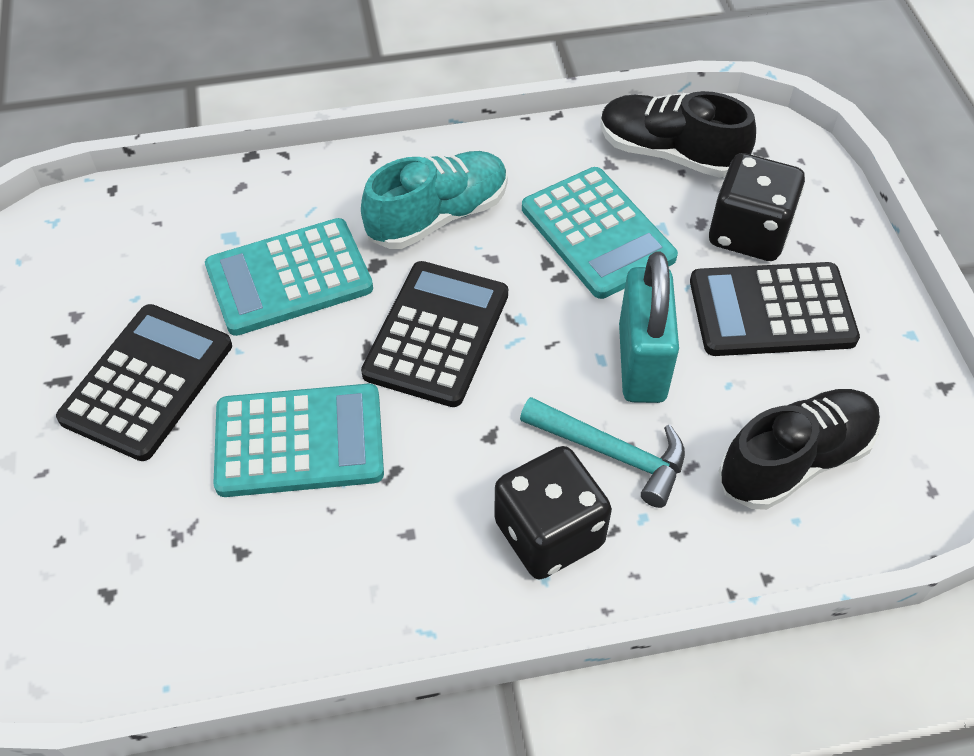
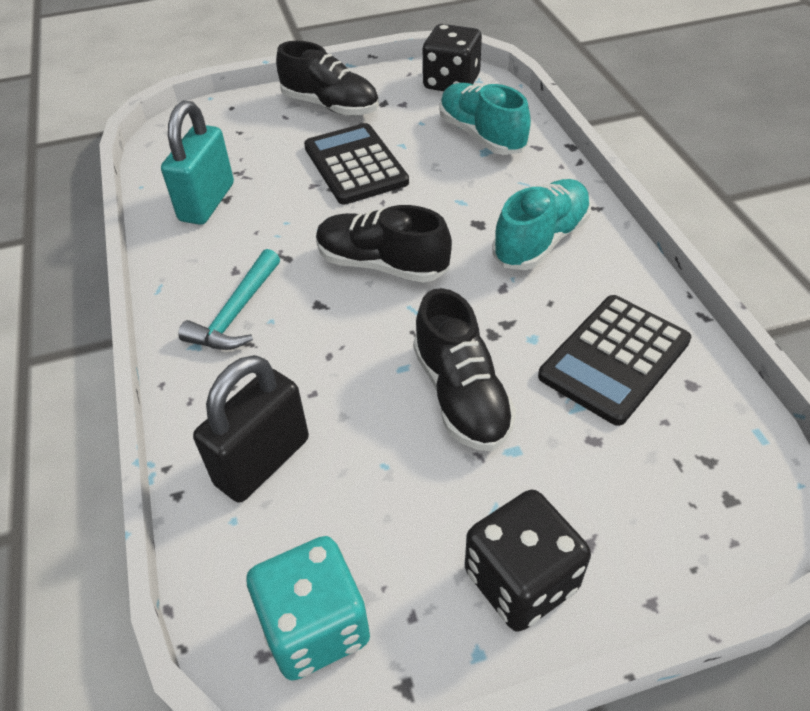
black calculator: [56,304,232,461] [361,261,508,407] [690,262,860,356] = 3 -> [304,123,409,205] [538,295,691,426] = 2
black padlock: none = 0 -> [193,355,309,503] = 1
black shoe: [600,91,756,178] [719,389,880,510] = 2 -> [276,41,379,116] [316,205,452,283] [413,288,516,451] = 3
turquoise calculator: [205,218,373,336] [213,384,384,497] [522,167,678,299] = 3 -> none = 0
turquoise dice: none = 0 -> [247,536,370,681] = 1
turquoise shoe: [361,151,508,249] = 1 -> [440,83,531,155] [492,179,591,270] = 2

